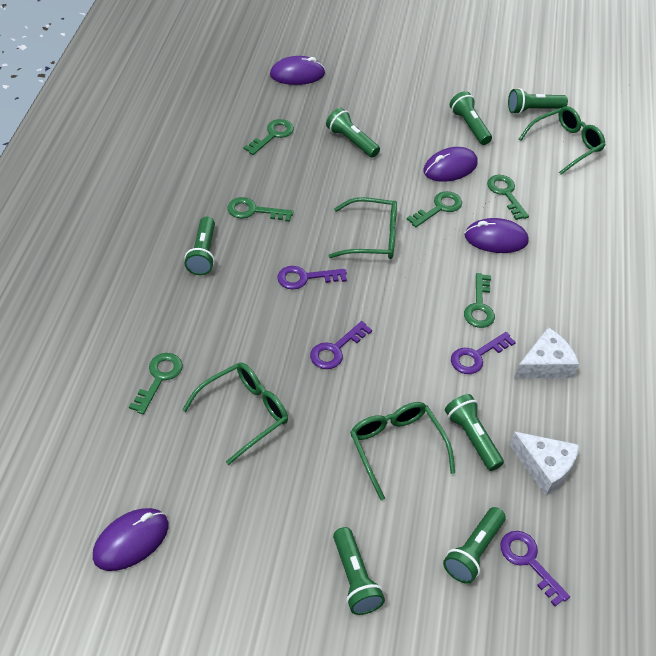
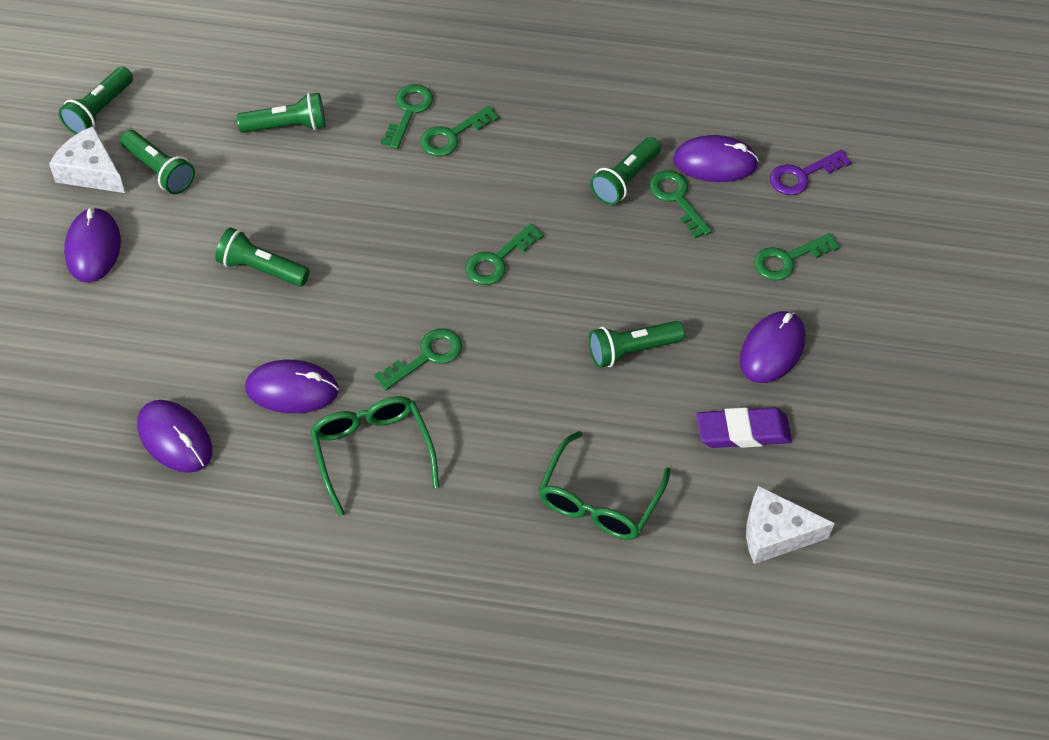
green flashlight: [184,217,215,275] [326,108,380,158] [333,527,385,615] [443,507,506,584] [445,394,504,471] [450,91,492,145] [508,88,568,114] = 7 -> [59,67,133,134] [121,130,195,194] [215,227,310,287] [237,93,325,133] [589,321,685,368] [590,137,661,205] = 6
green glasses: [182,363,288,465] [329,197,397,259] [350,402,455,500] [519,106,606,175] = 4 -> [310,396,439,517] [539,431,671,540] = 2
purple eraser: none = 0 -> [696,407,792,448] = 1
purple key: [277,266,347,290] [310,321,372,369] [451,332,516,374] [500,531,570,607] = 4 -> [770,150,852,195] = 1
purple mouse: [93,508,168,571] [270,56,325,85] [423,147,477,182] [464,218,529,253] = 4 -> [64,207,121,283] [137,400,212,473] [245,360,339,413] [673,135,759,182] [740,311,805,383] = 5

